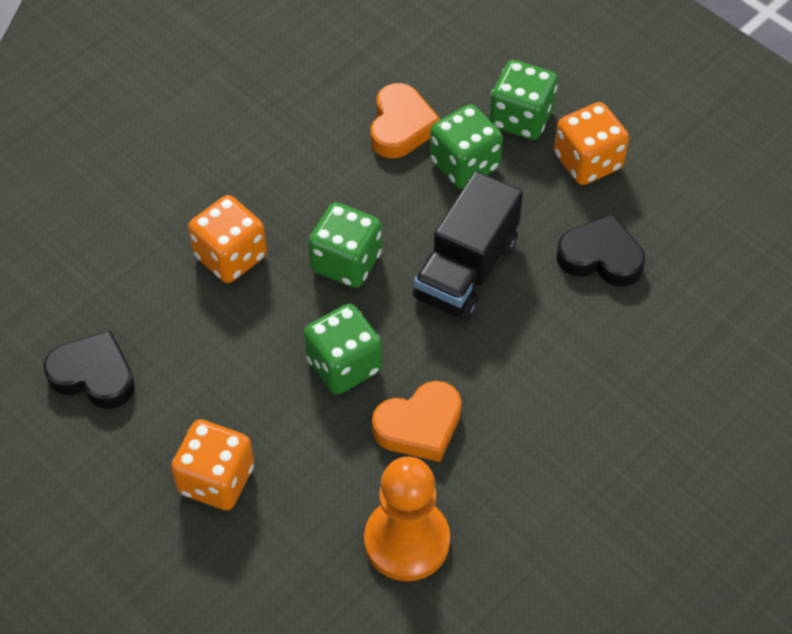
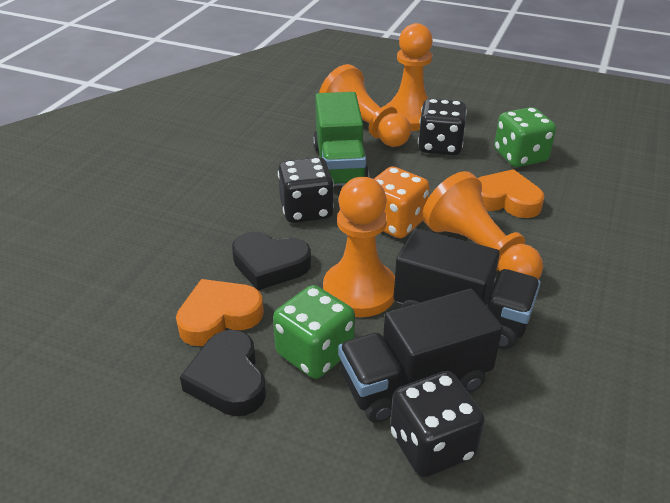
black dice: none = 0 -> [278,157,334,223] [390,371,485,477] [418,98,467,155] = 3
black truck: [413,171,523,321] = 1 -> [338,289,503,423] [393,228,541,349] = 2
green dice: [304,304,382,395] [308,202,382,288] [430,104,503,189] [489,60,558,140] = 4 -> [273,285,355,379] [494,107,556,167] = 2
green truck: none = 0 -> [313,92,369,186] = 1
orange dice: [171,419,254,510] [188,195,267,283] [554,102,629,185] = 3 -> [374,166,430,238] = 1
orange pawn: [364,457,450,581] = 1 -> [319,64,411,147] [323,177,395,317] [386,23,433,131] [422,171,543,279] = 4

